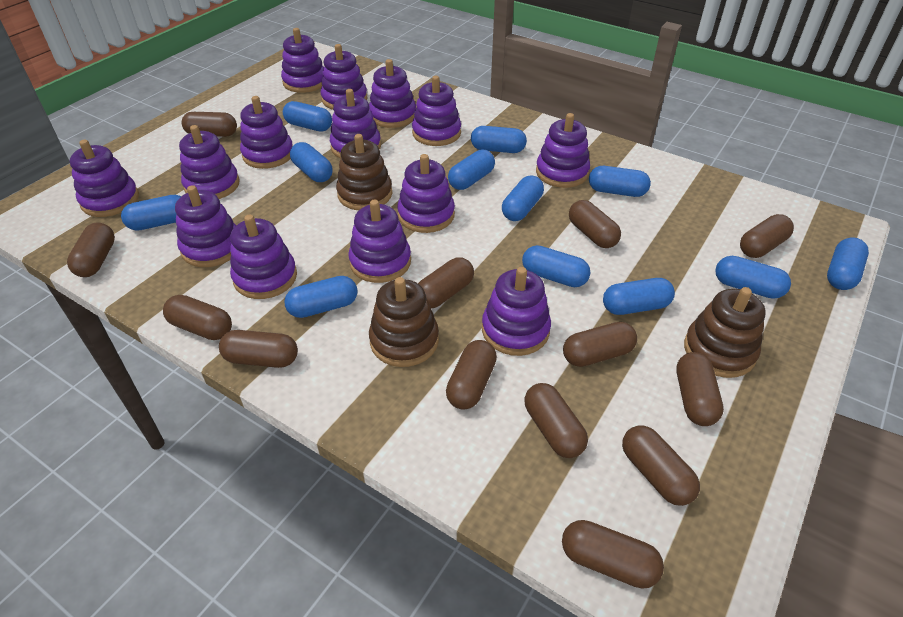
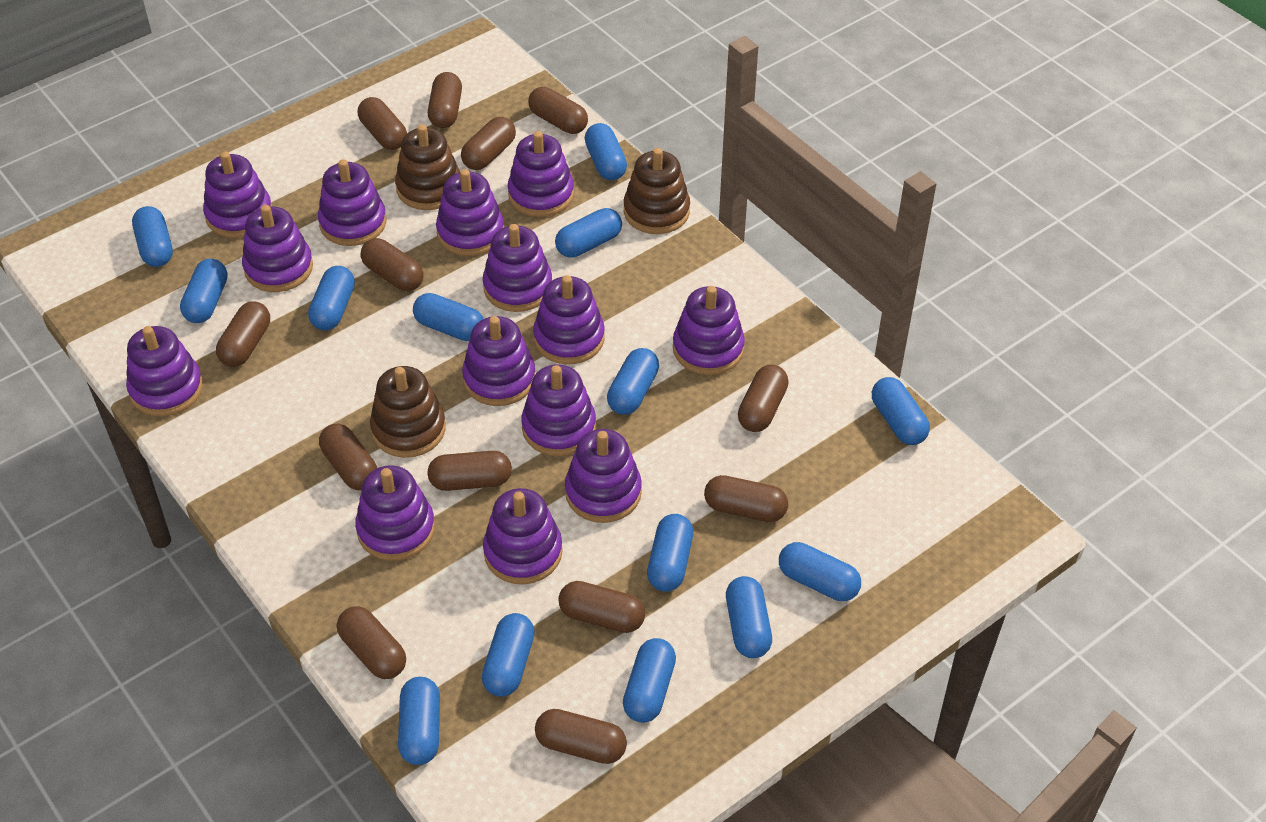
blue capsule: [121,195,181,231] [283,101,332,131] [284,276,358,318] [290,142,333,182] [448,149,495,190] [471,126,527,153] [502,175,544,221] [522,245,590,287] [589,166,651,197] [603,278,675,315] [715,256,791,299] [827,237,869,290] = 12 -> [132,206,173,267] [180,259,228,323] [308,266,355,330] [398,677,440,765] [413,293,483,341] [482,613,535,697] [555,208,622,258] [585,123,627,180] [607,348,659,415] [623,638,676,723] [647,514,693,592] [726,576,772,658] [779,542,861,601] [872,377,930,445] = 14

